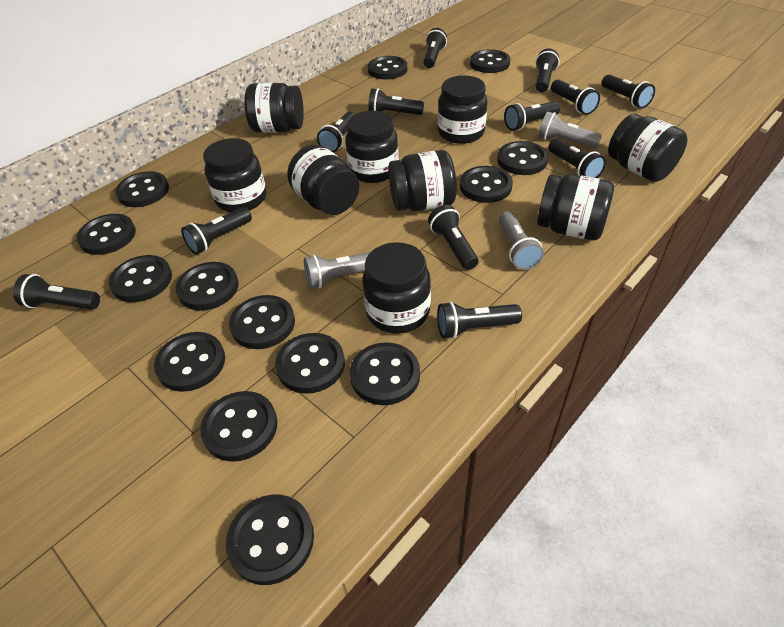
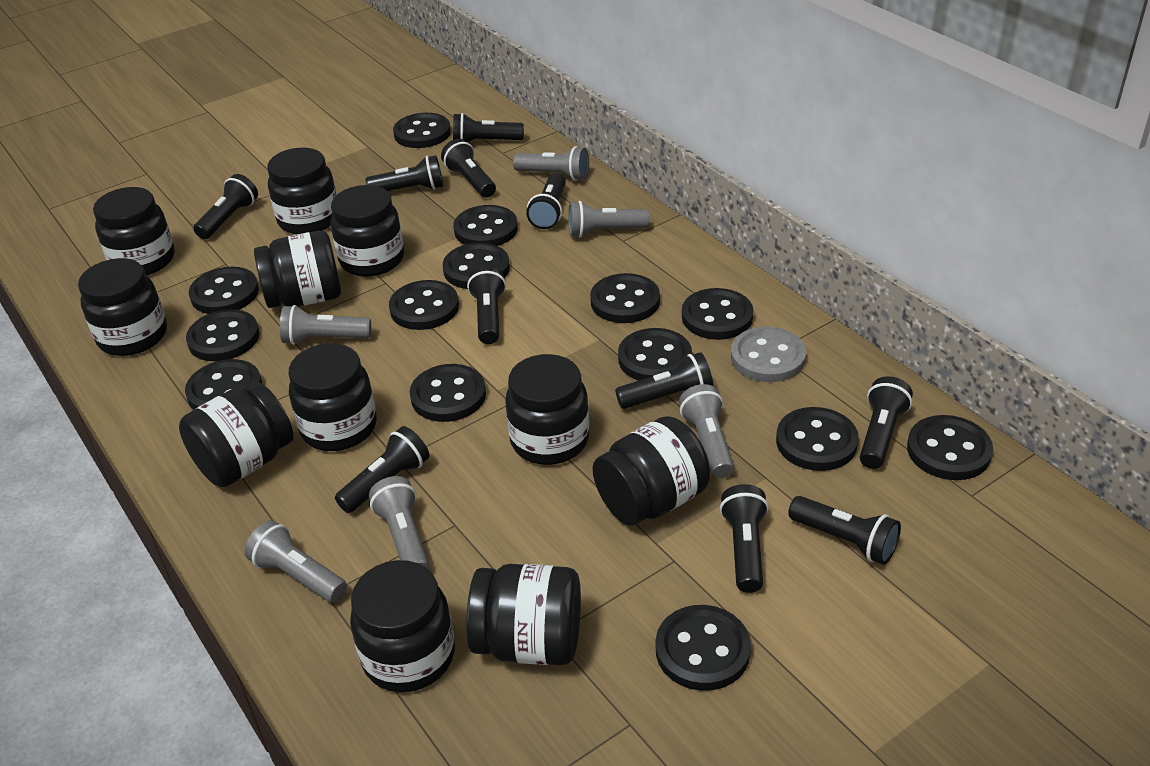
black flashlight: [13,274,100,310] [181,207,252,254] [317,112,355,152] [368,88,424,115] [423,28,447,68] [428,205,479,270] [437,301,522,339] [504,101,560,131] [536,49,559,93] [549,139,606,178] [551,80,600,115] [601,75,655,109] = 12 -> [194,174,258,239] [335,426,429,513] [366,155,443,191] [441,139,496,198] [453,113,524,143] [467,266,506,344] [526,173,566,229] [615,352,713,409] [720,484,769,593] [788,496,901,565] [860,376,913,469] = 11
black jar: [203,138,266,212] [244,83,304,133] [287,144,359,215] [345,111,399,183] [362,242,431,334] [389,150,457,211] [438,75,487,144] [537,174,614,240] [608,114,688,182] = 9 -> [78,258,167,356] [93,187,175,276] [179,382,294,487] [254,231,341,308] [267,148,337,234] [289,343,377,451] [331,185,404,277] [350,560,455,692] [466,564,581,665] [505,354,589,465] [593,416,710,526] = 11
grey button: none = 0 -> [731,327,806,382] = 1
grey flashlight: [304,252,370,289] [499,211,544,270] [538,111,602,148] = 3 -> [245,520,347,603] [280,305,371,345] [369,476,429,569] [513,146,589,181] [568,201,649,238] [679,384,734,478] = 6

